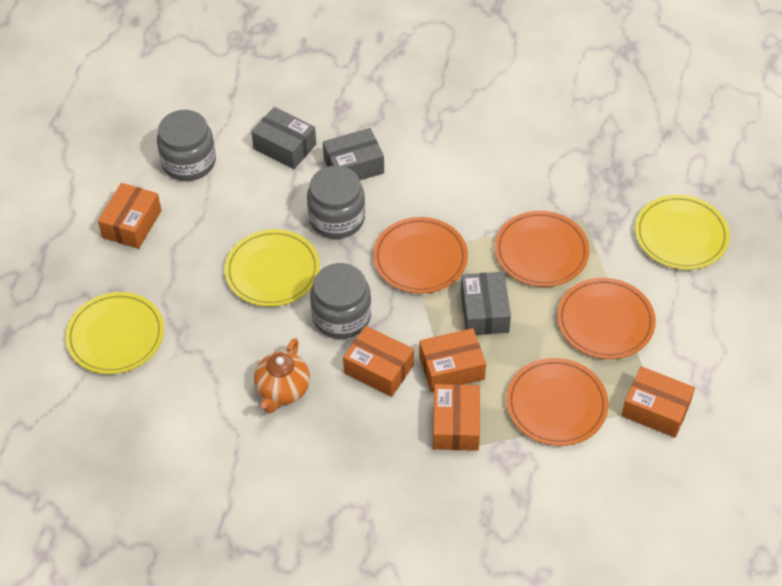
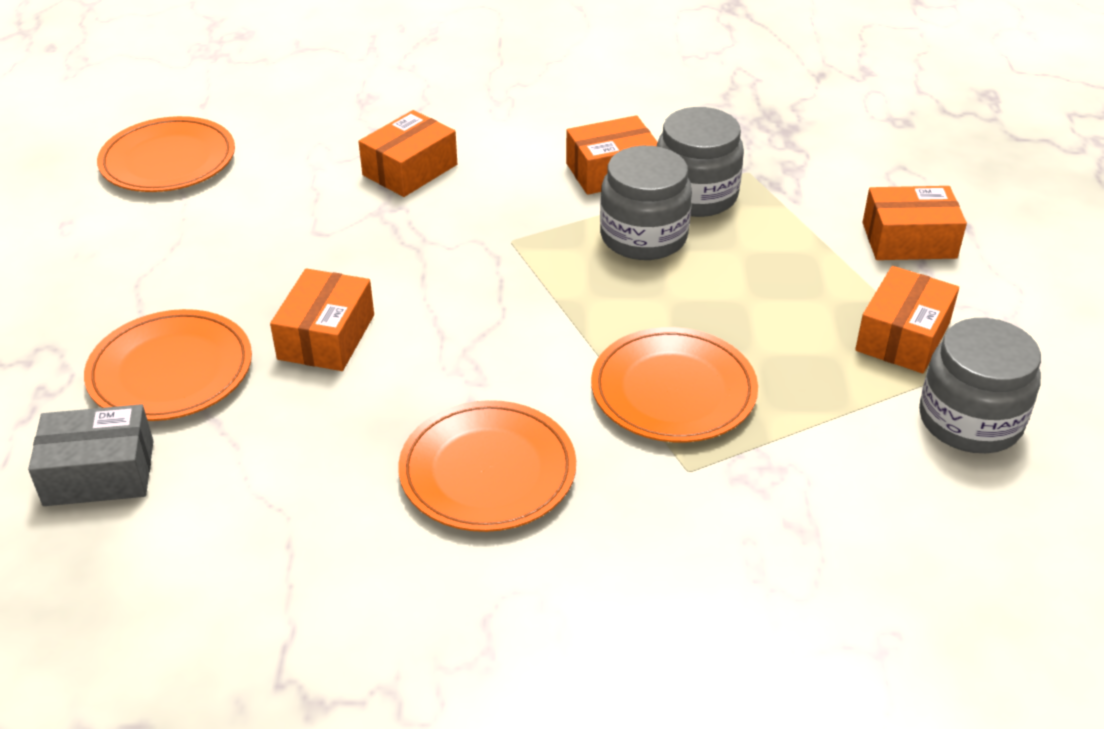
grey box: [251,107,316,169] [323,128,384,180] [461,272,511,335] = 3 -> [28,404,154,506] = 1
orange teapot: [254,338,310,413] = 1 -> none = 0
yellow plate: [65,292,164,374] [225,229,320,307] [635,195,730,270] = 3 -> none = 0

